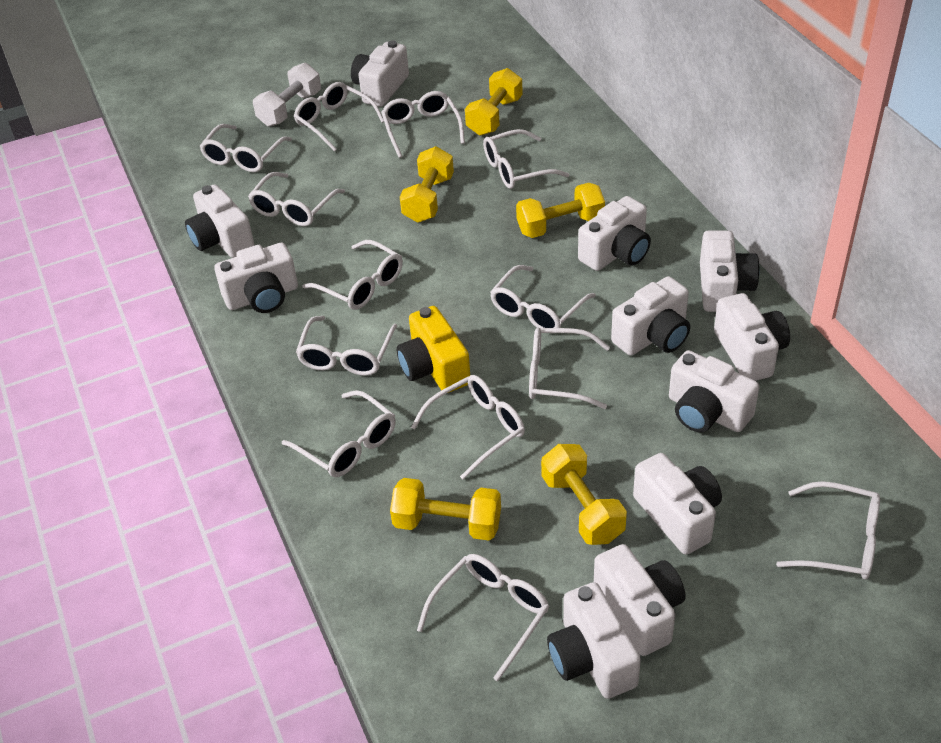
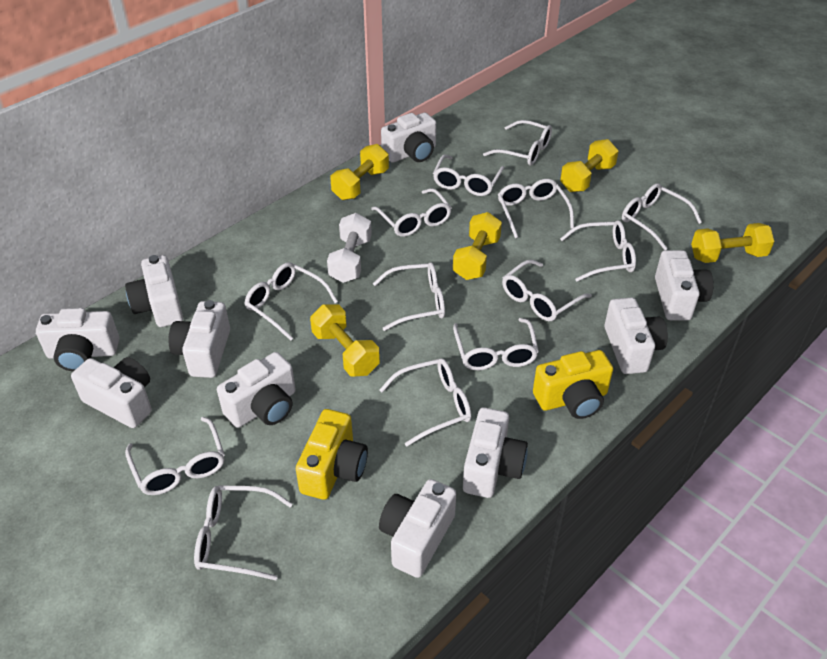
white camera: [185,185,255,258] [214,243,298,313] [351,40,409,107] [547,582,641,699] [578,196,651,271] [594,544,686,656] [611,276,690,356] [633,453,722,555] [669,350,759,433] [700,230,759,312] [714,293,790,381] = 11 -> [36,308,119,371] [71,357,152,428] [125,255,183,327] [168,300,230,378] [217,352,296,428] [379,479,456,578] [381,113,436,163] [463,407,528,498] [604,297,668,374] [655,250,714,321] = 10
yellow camera: [396,306,470,393] = 1 -> [296,409,368,500] [533,350,613,419] = 2

